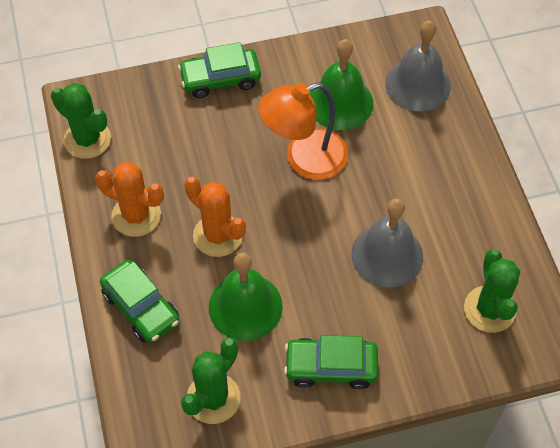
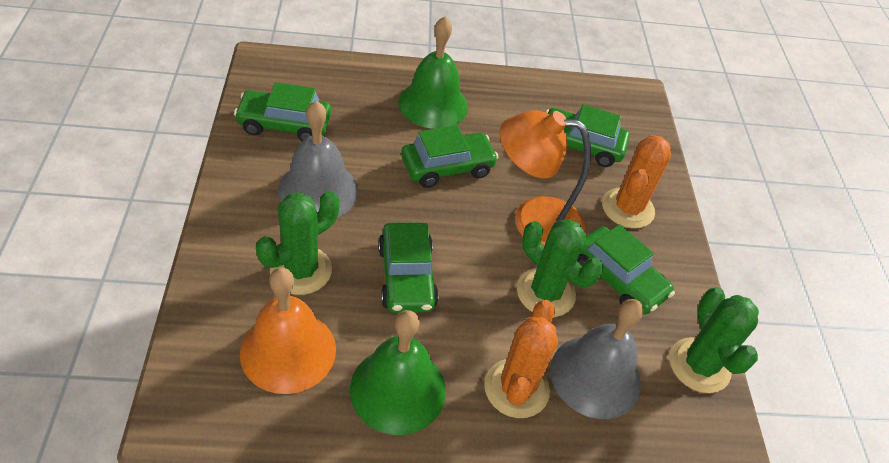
green car: [100,260,179,343] [178,42,261,98] [284,335,378,389] = 3 -> [234,82,331,141] [378,223,439,313] [401,125,499,188] [546,104,630,167] [577,224,675,315] = 5
orange bell: none = 0 -> [240,268,336,394] = 1

